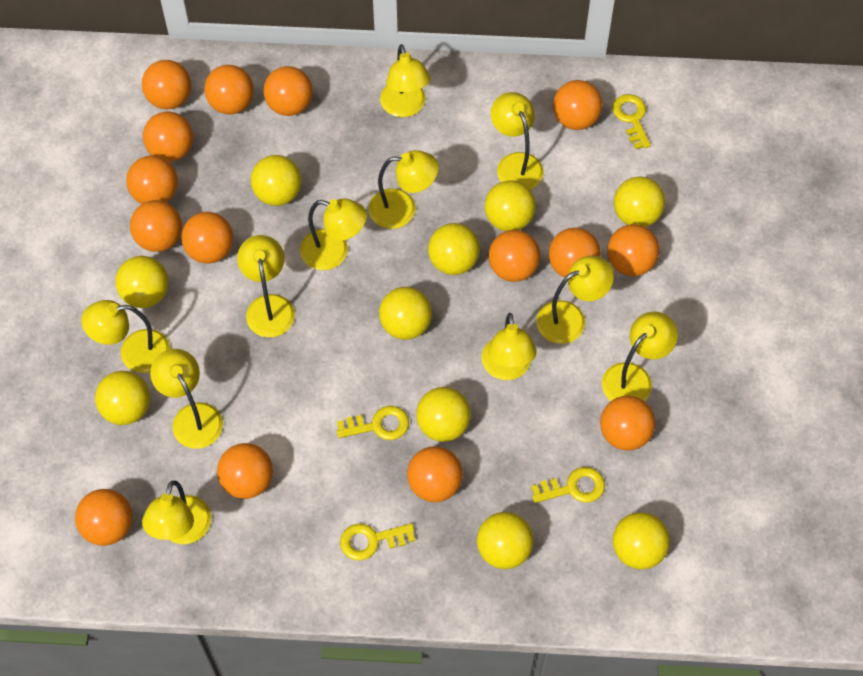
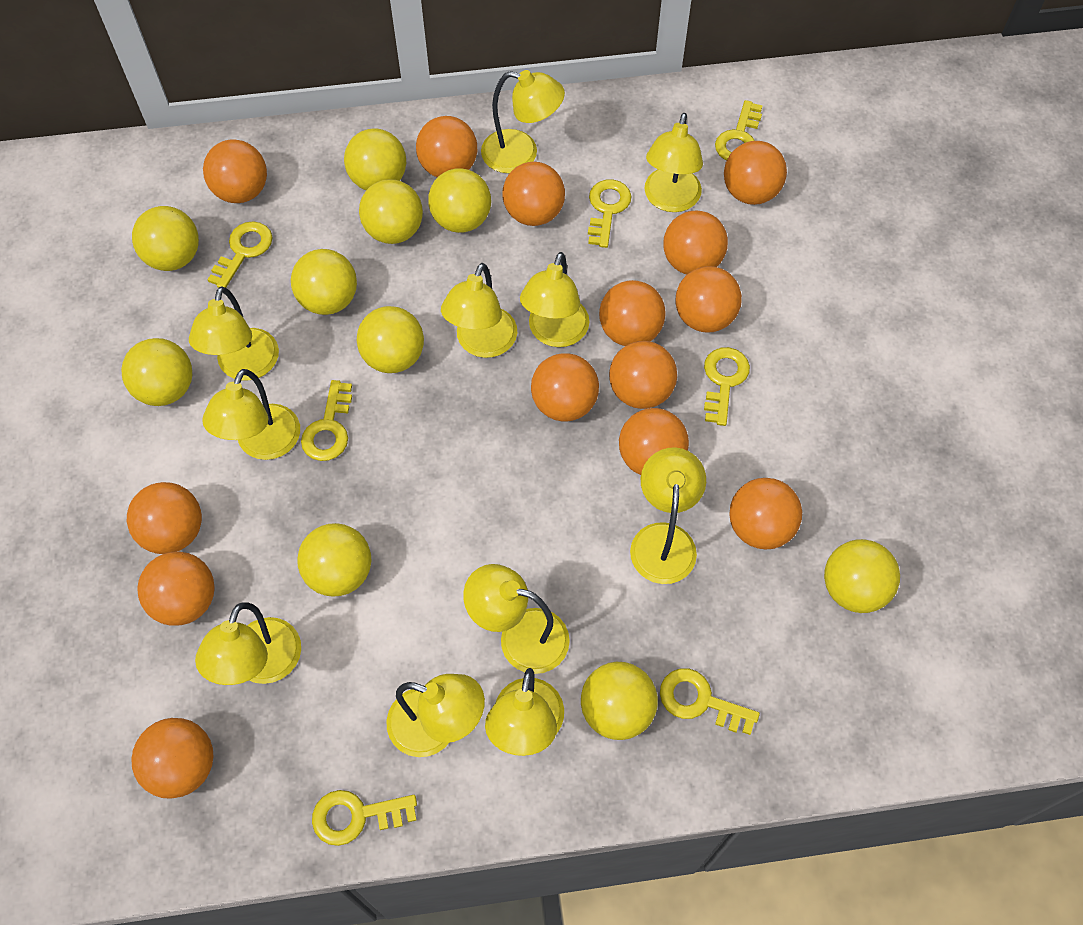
orange ball: [75,489,133,546] [126,156,178,204] [130,200,182,252] [142,60,191,109] [143,112,193,162] [181,212,234,264] [204,65,254,115] [217,443,273,499] [263,66,313,116] [407,446,463,502] [488,230,540,282] [549,228,601,278] [553,80,603,130] [600,396,655,451] [607,224,659,276] = 15 -> [127,482,202,554] [131,718,214,799] [137,552,214,626] [203,139,267,203] [416,116,477,177] [503,162,565,226] [531,353,599,421] [599,280,666,346] [609,341,677,409] [619,408,689,475] [663,211,728,274] [676,266,742,333] [724,141,787,205] [729,478,802,550] = 14
yellow key: [337,406,409,440] [340,523,415,560] [531,467,605,503] [612,94,651,149] = 4 -> [207,221,272,288] [301,380,352,461] [312,790,417,846] [588,179,631,248] [660,668,760,735] [704,347,750,426] [715,100,763,161] = 7

